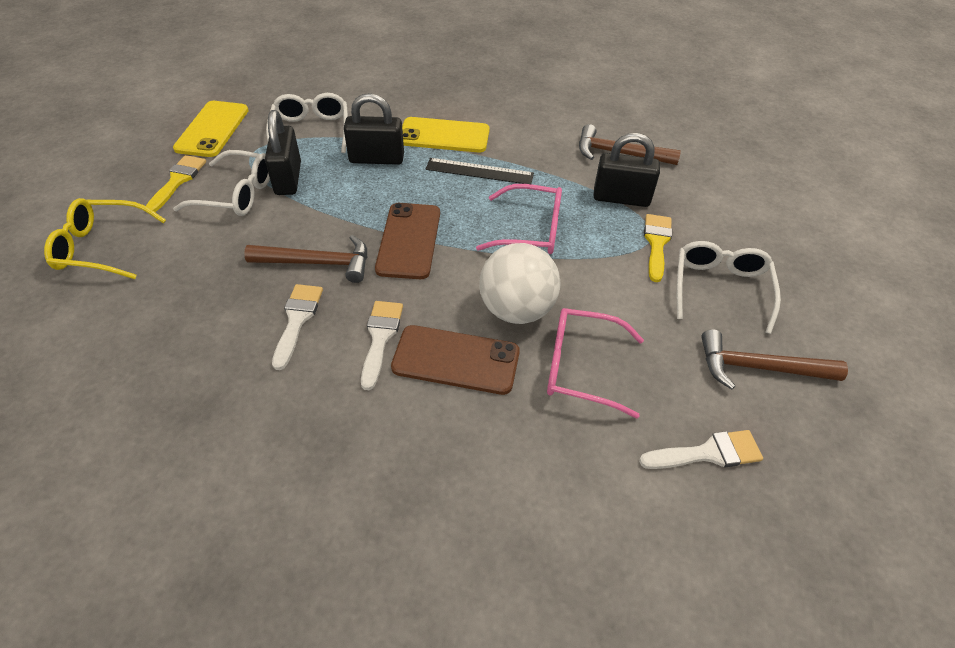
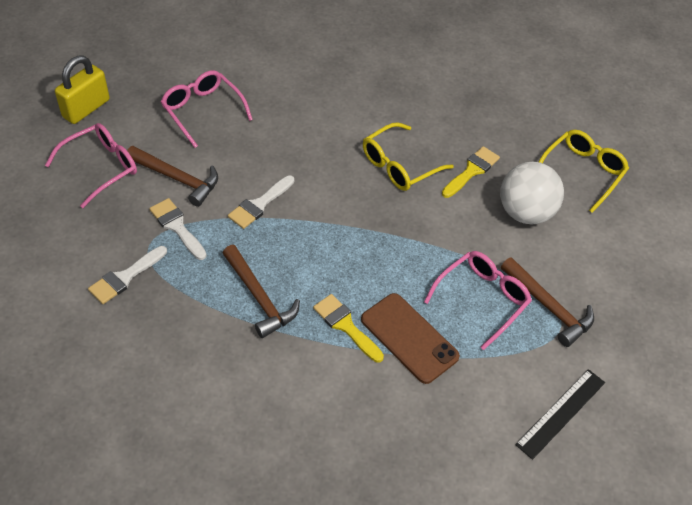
black padlock: [265,110,301,195] [344,93,404,165] [593,133,660,207] = 3 -> none = 0
brown phone: [375,203,440,279] [391,325,520,395] = 2 -> [361,293,460,384] = 1
pink glasses: [476,184,562,254] [547,308,644,419] = 2 -> [45,123,137,208] [161,70,253,148] [424,251,532,350] = 3
white glasses: [173,150,270,216] [266,93,348,153] [677,241,781,334] = 3 -> none = 0
yellow glasses: [44,198,166,279] = 1 -> [363,122,454,191] [539,130,629,213] = 2
yellow padlock: none = 0 -> [55,56,110,124] = 1
yellow phone: [173,101,249,157] [402,117,490,152] = 2 -> none = 0

